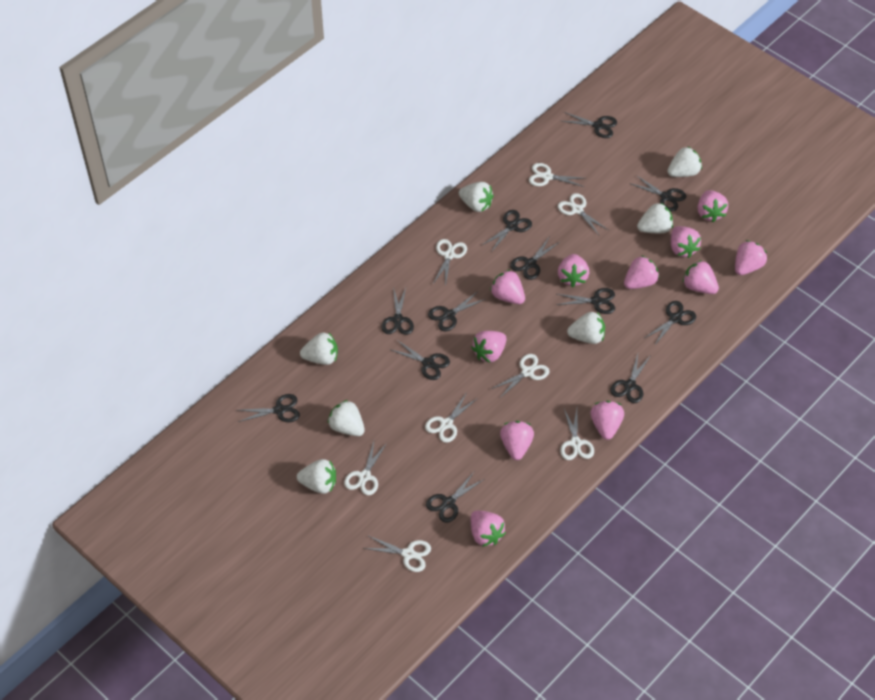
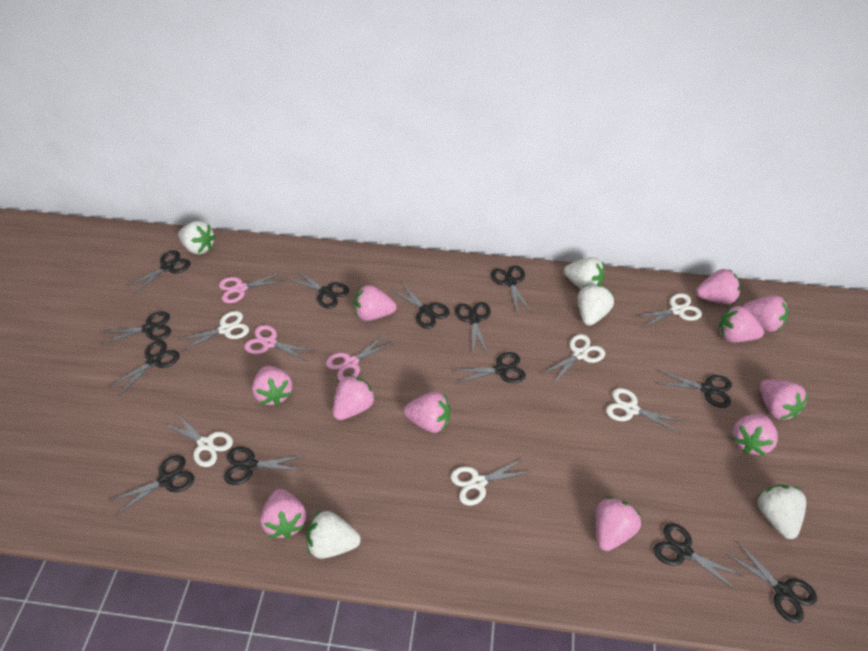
black scissors: [238,394,300,422] [382,287,414,335] [390,340,450,380] [426,472,483,523] [428,291,485,331] [482,210,532,252] [510,236,559,280] [556,288,615,314] [562,112,617,138] [611,354,650,403] [630,175,686,211] [645,301,696,346] = 12 -> [100,312,171,344] [108,340,180,396] [110,455,194,516] [126,250,191,294] [224,447,305,485] [287,270,349,309] [392,282,450,329] [452,352,526,384] [455,302,491,355] [491,265,532,314] [654,523,743,592] [657,370,732,408] [727,541,817,623] = 13
pink scissors: none = 0 -> [219,272,286,303] [244,325,315,361] [326,334,395,381] = 3
white scissors: [344,441,387,495] [363,536,431,572] [425,392,478,443] [433,239,467,287] [491,354,550,398] [529,163,585,187] [558,193,608,235] [560,409,594,460] = 8 -> [163,413,233,467] [178,311,249,352] [451,458,530,506] [542,334,605,384] [606,388,684,434] [635,293,702,328] = 6
white strawberry: [297,459,336,494] [300,332,338,365] [328,400,365,436] [459,182,494,212] [567,312,605,344] [637,202,673,233] [668,146,702,177] = 7 -> [178,221,216,254] [306,511,361,559] [564,257,605,289] [578,285,614,326] [758,485,806,539] = 5

